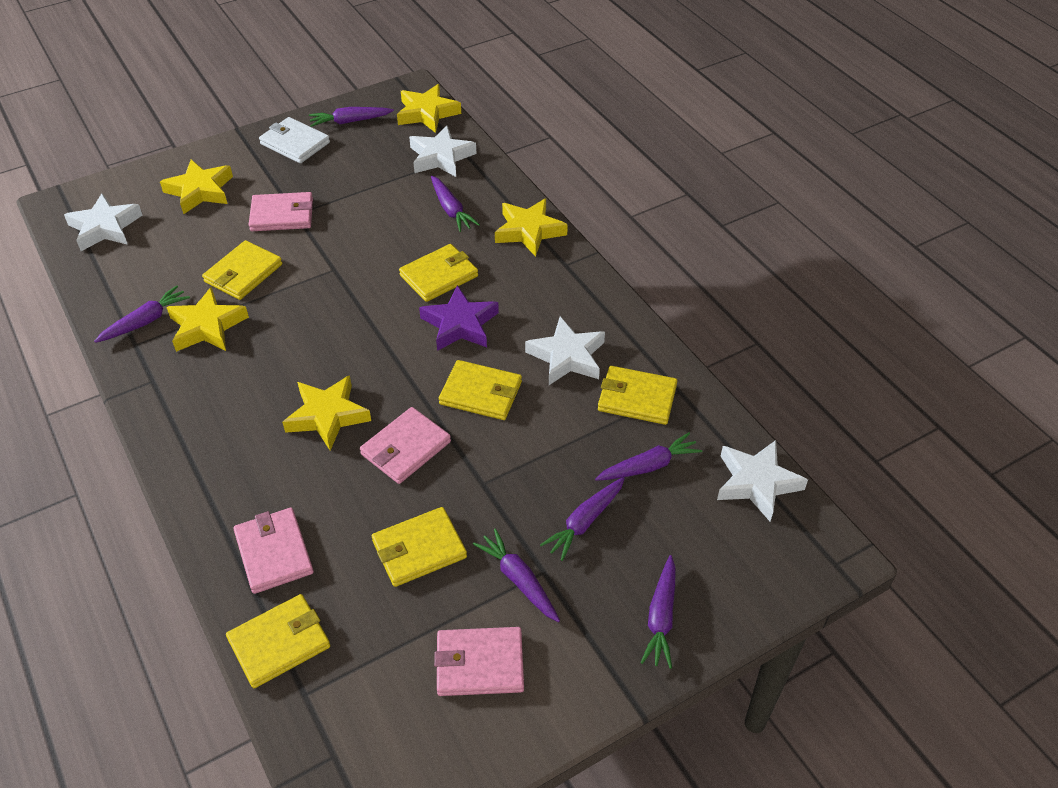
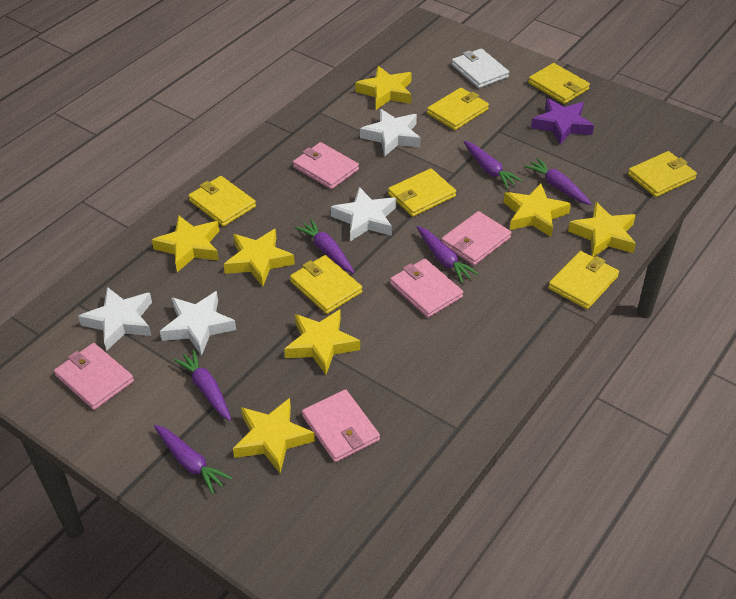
pink wallet: [233,508,314,594] [249,192,313,231] [360,407,451,484] [434,627,524,696] = 4 -> [54,343,134,410] [293,142,359,189] [302,389,380,462] [390,259,463,318] [441,211,511,265] = 5
purple carrot: [94,286,190,343] [309,107,394,127] [431,176,480,232] [473,528,560,622] [540,477,625,561] [595,433,702,481] [641,555,676,669] = 7 -> [154,425,232,494] [173,349,231,421] [295,219,355,274] [417,226,479,283] [464,141,522,189] [524,158,592,205] = 6
yellow star: [160,160,233,214] [166,287,249,352] [282,375,371,451] [397,84,461,133] [495,199,568,257] = 5 -> [152,215,220,272] [224,229,295,287] [233,398,315,473] [284,310,360,375] [355,66,412,110] [504,183,571,237] [568,202,636,257] = 7
yellow wallet: [202,240,282,300] [226,594,330,688] [372,507,467,587] [399,244,478,302] [439,360,522,420] [598,366,677,425] = 6 -> [188,176,256,227] [290,255,362,314] [388,168,456,217] [427,88,489,130] [528,63,590,104] [548,251,619,309] [628,151,697,197] = 7

